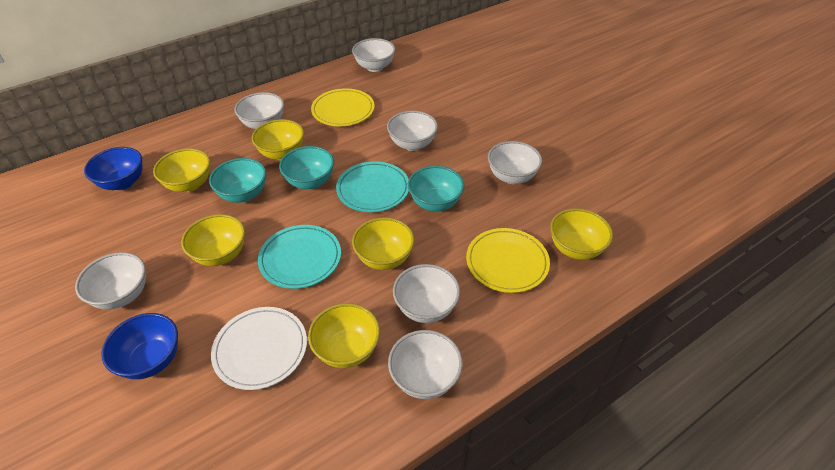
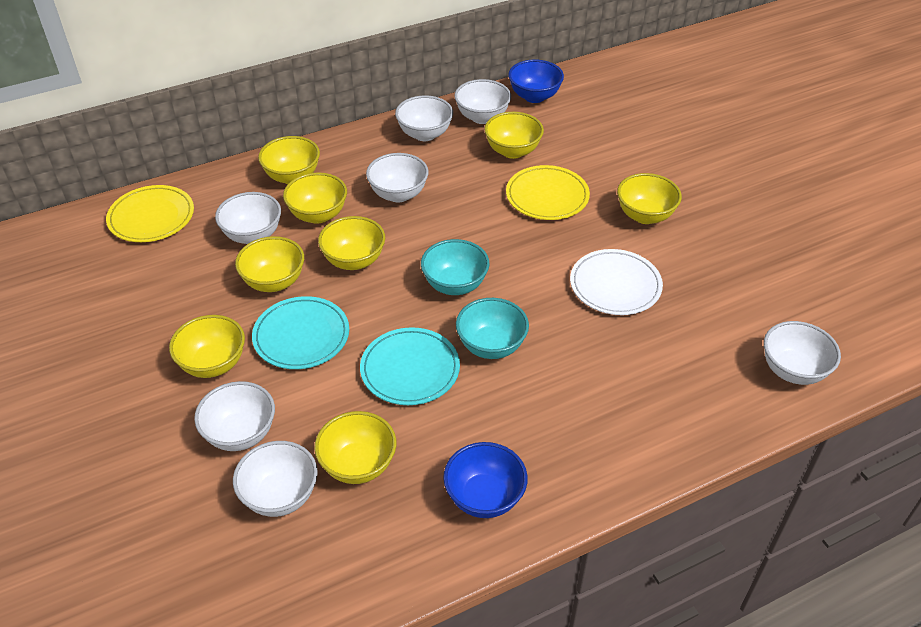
turquoise bowl: [209,158,266,203] [279,146,334,189] [408,166,464,211] = 3 -> [421,239,489,295] [456,298,529,359] = 2
yellow bowl: [153,148,210,192] [181,214,245,266] [252,119,304,160] [308,303,380,368] [352,217,414,270] [550,208,613,260] = 6 -> [169,315,245,378] [235,236,304,292] [258,136,320,184] [283,172,347,224] [314,411,396,484] [318,216,385,270] [484,112,544,159] [617,173,682,224] = 8

